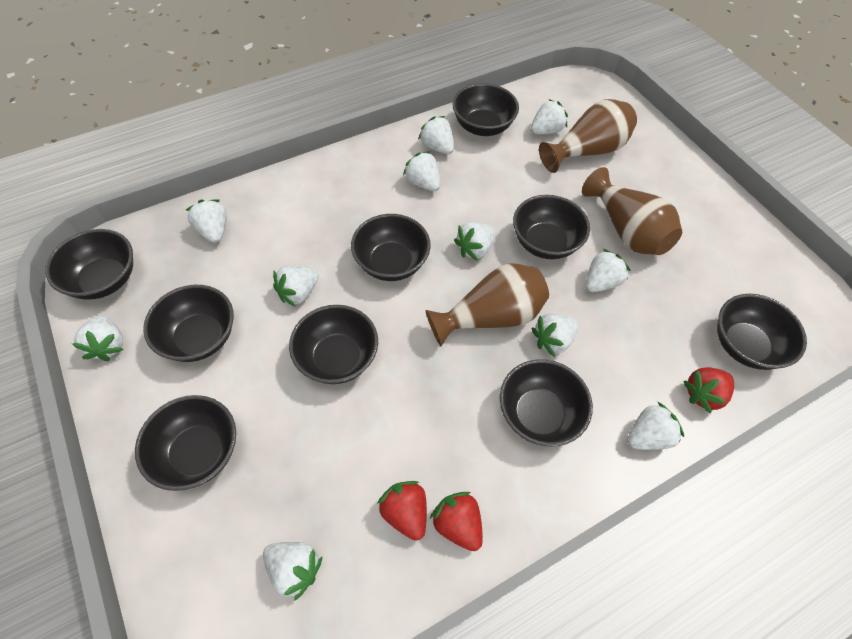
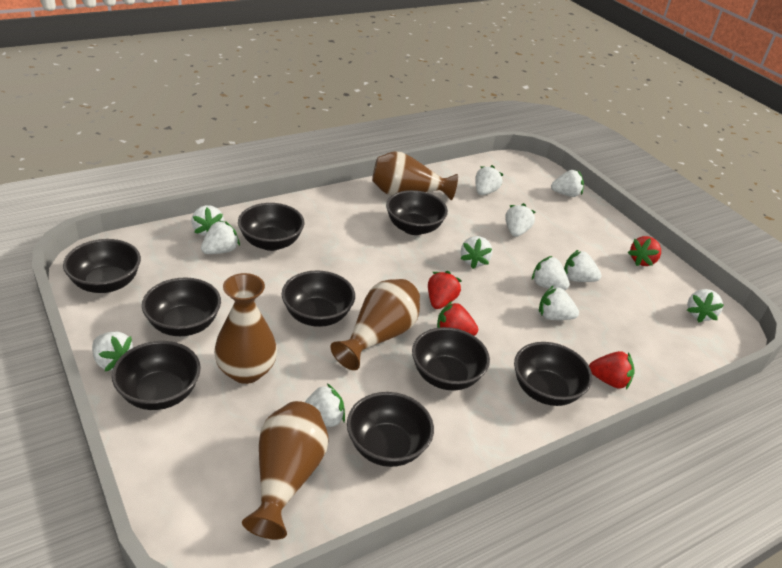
brown vase: [426,263,549,346] [539,99,637,173] [582,167,682,255] = 3 -> [214,273,277,384] [242,401,329,539] [330,279,420,370] [372,151,458,200] = 4
red strawberry: [377,481,427,541] [430,492,483,551] [683,367,734,414] = 3 -> [428,271,462,309] [437,301,478,336] [589,351,635,389] [628,236,661,266] = 4
white strawberry: [72,315,123,361] [186,199,227,243] [263,542,322,601] [273,266,319,307] [403,151,440,191] [418,116,454,154] [454,222,495,261] [531,99,568,135] [531,313,579,357] [585,249,631,292] [627,402,684,450] = 11 -> [92,332,133,371] [191,205,224,236] [201,220,240,254] [305,383,345,427] [460,236,492,269] [475,165,504,195] [506,203,536,237] [532,256,570,290] [539,285,579,320] [551,170,584,197] [564,250,601,282] [687,289,724,323] = 12

